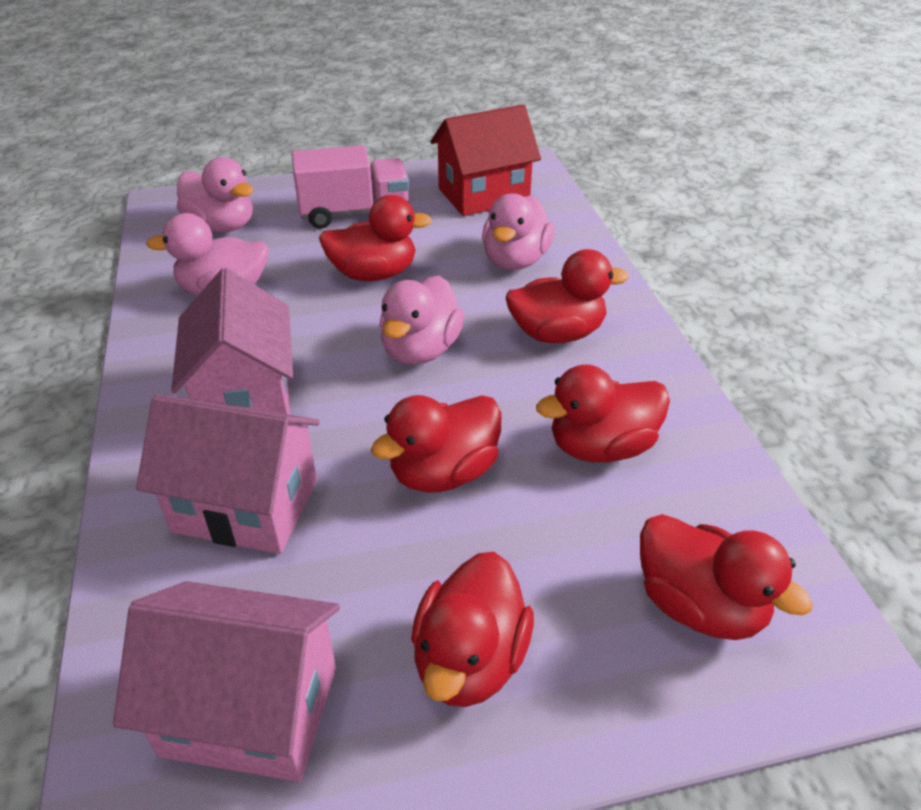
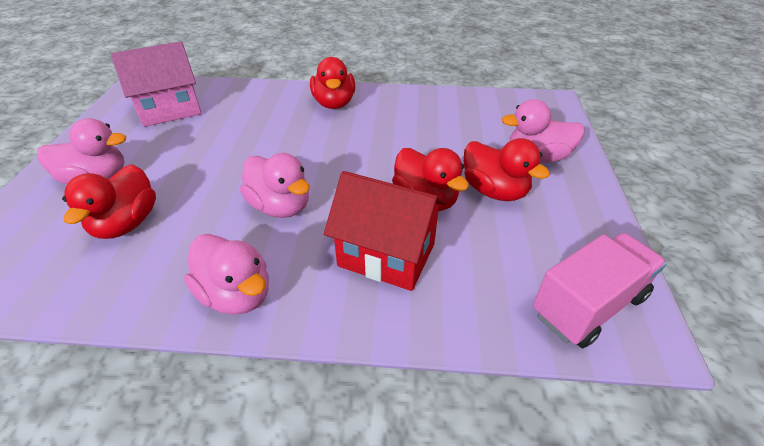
pink house: [113,581,340,782] [136,395,320,554] [171,268,293,415] = 3 -> [111,41,202,127] = 1
red duck: [319,195,432,281] [371,395,501,493] [411,552,534,707] [506,249,629,343] [536,364,670,463] [640,514,813,640] = 6 -> [62,164,156,239] [310,57,355,109] [392,148,469,212] [464,138,550,201] = 4

